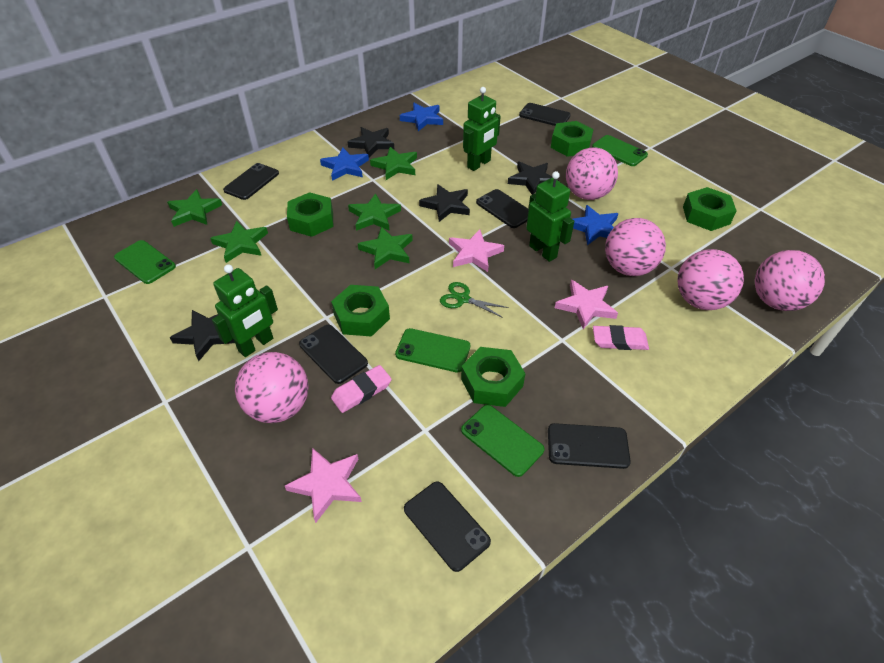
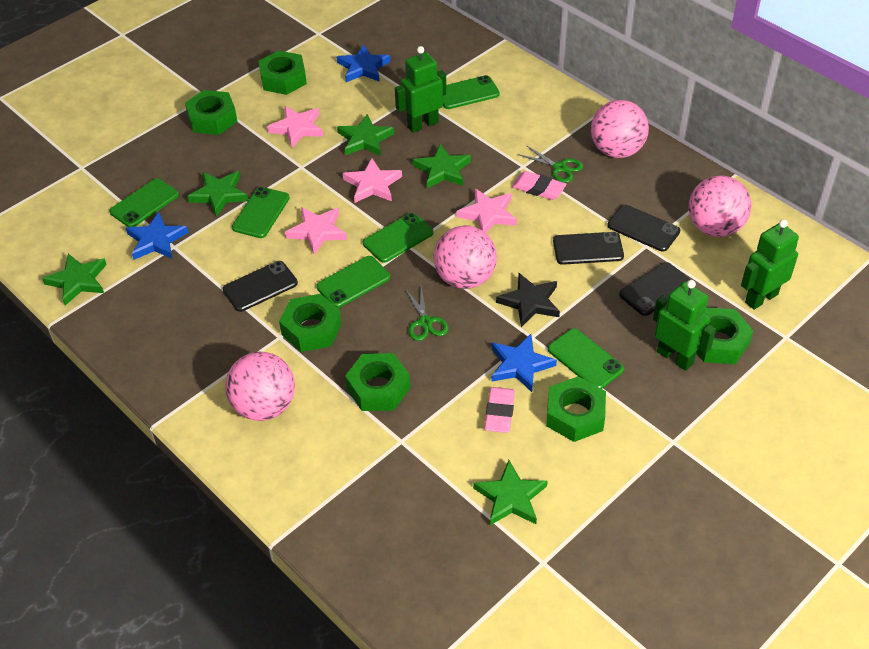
black phone: [223,163,279,200] [299,325,368,384] [404,481,491,572] [476,189,528,228] [519,103,571,126] [548,423,631,469] = 6 -> [223,261,298,312] [553,232,624,265] [607,205,680,252] [619,262,691,316] = 4
black star: [170,310,235,361] [348,127,394,157] [419,184,470,222] [508,161,559,195] = 4 -> [496,273,560,327] = 1
green nut: [287,192,333,237] [331,285,390,337] [461,347,526,407] [551,121,594,157] [683,187,737,231] = 5 -> [185,90,238,135] [258,50,307,95] [279,294,342,352] [345,353,410,411] [546,376,606,442] [696,307,753,364] = 6
green phone: [114,240,176,284] [395,328,470,373] [461,405,545,477] [592,135,648,166] = 4 -> [109,178,179,227] [232,187,290,238] [316,256,390,308] [363,213,434,263] [443,75,500,109] [548,328,624,389] = 6
green scissors: [440,282,509,318] = 1 -> [405,287,448,341] [518,145,583,183] = 2
pink ball: [235,352,309,423] [566,147,618,200] [605,218,666,276] [677,249,744,310] [755,250,825,311] = 5 -> [225,352,295,421] [434,225,497,289] [591,100,649,158] [689,175,751,237] = 4
pink star: [285,448,362,523] [449,229,504,272] [555,280,618,329] = 3 -> [267,106,324,148] [285,207,347,254] [343,158,402,203] [457,189,517,233] = 4

